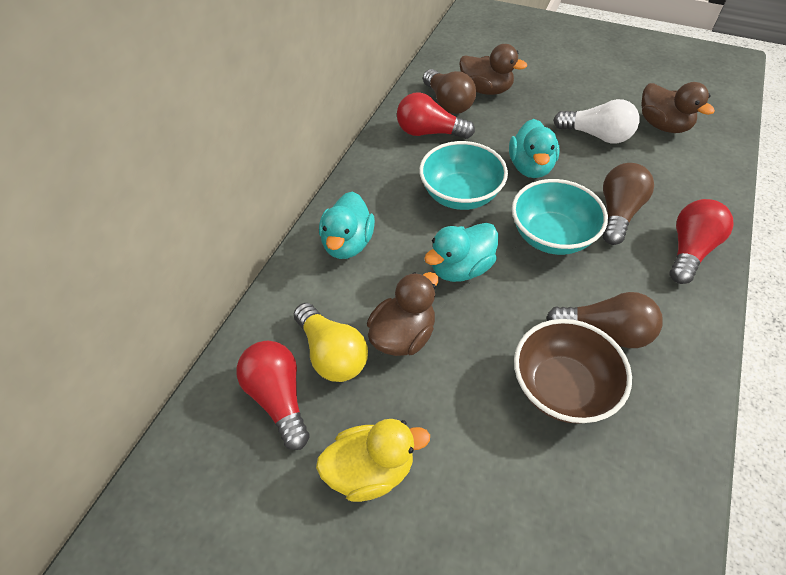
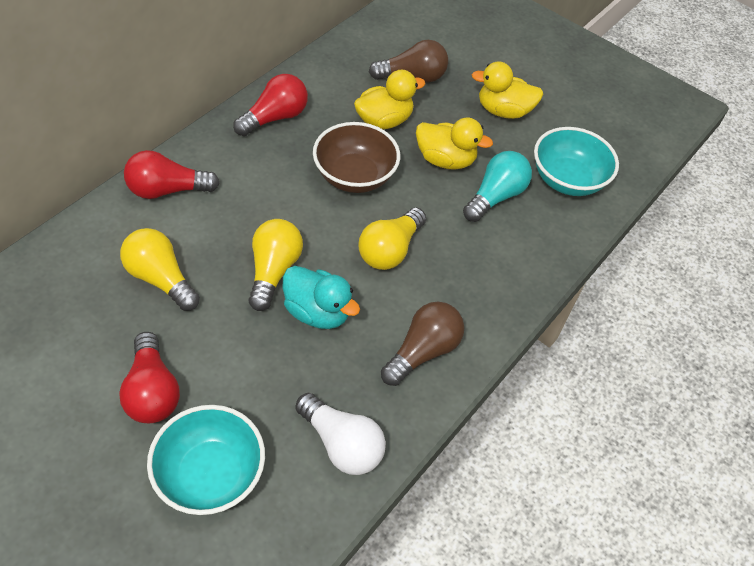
brown duck: [367,272,439,356] [459,44,527,95] [641,82,715,133] = 3 -> none = 0
brown light bulb: [423,69,476,114] [546,292,663,348] [602,163,654,245] = 3 -> [369,40,448,83] [381,302,464,386] = 2
turquoise duck: [319,191,375,259] [424,223,498,282] [509,119,560,178] = 3 -> [283,266,360,329] = 1
turquoise light bulb: none = 0 -> [463,151,532,222] = 1
yellow duck: [316,419,430,502] = 1 -> [354,69,425,129] [416,118,493,170] [472,61,543,119] = 3
yellow light bulb: [294,303,368,382] = 1 -> [120,228,200,311] [249,219,303,311] [359,208,426,270] = 3

